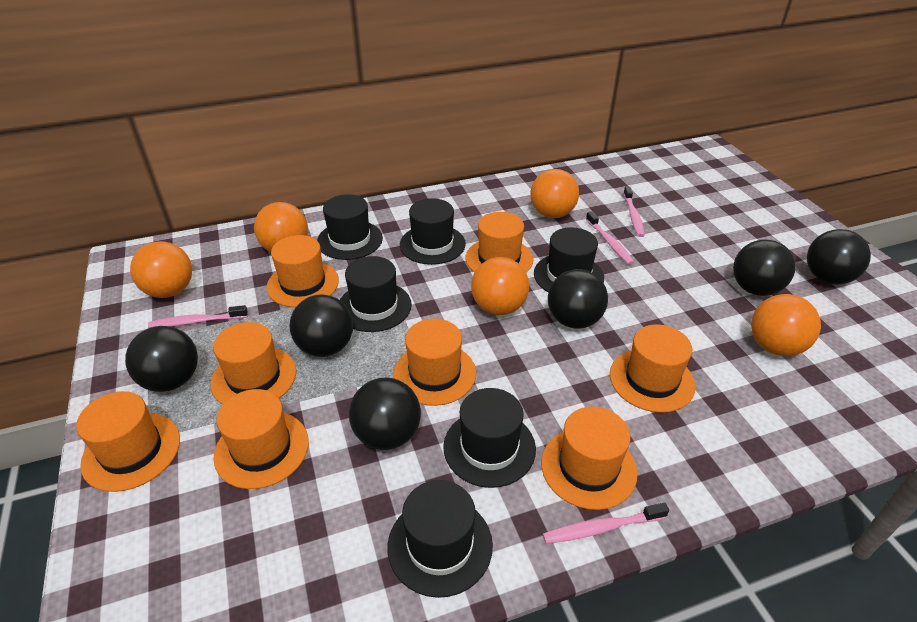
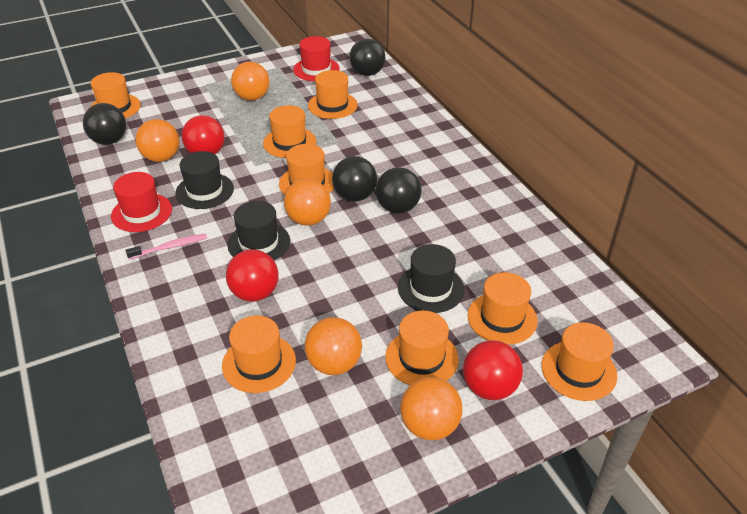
black ball: [125,326,198,392] [290,294,353,357] [349,378,421,450] [548,269,608,329] [733,240,795,296] [807,229,871,285] = 6 -> [83,103,126,145] [332,156,377,202] [349,39,386,76] [376,167,422,214] = 4
black hat: [317,194,383,260] [340,256,412,332] [388,480,493,598] [400,198,466,265] [443,388,536,488] [534,227,604,293] = 6 -> [175,151,234,209] [227,201,290,260] [398,244,464,313] = 3
pink toothbrush: [148,305,248,328] [543,503,669,544] [586,211,634,265] [623,186,645,237] = 4 -> [126,234,207,259] = 1
red ball: none = 0 -> [182,115,225,154] [226,249,279,302] [463,340,523,400] = 3
red hat: none = 0 -> [111,172,172,232] [293,36,340,81] = 2

